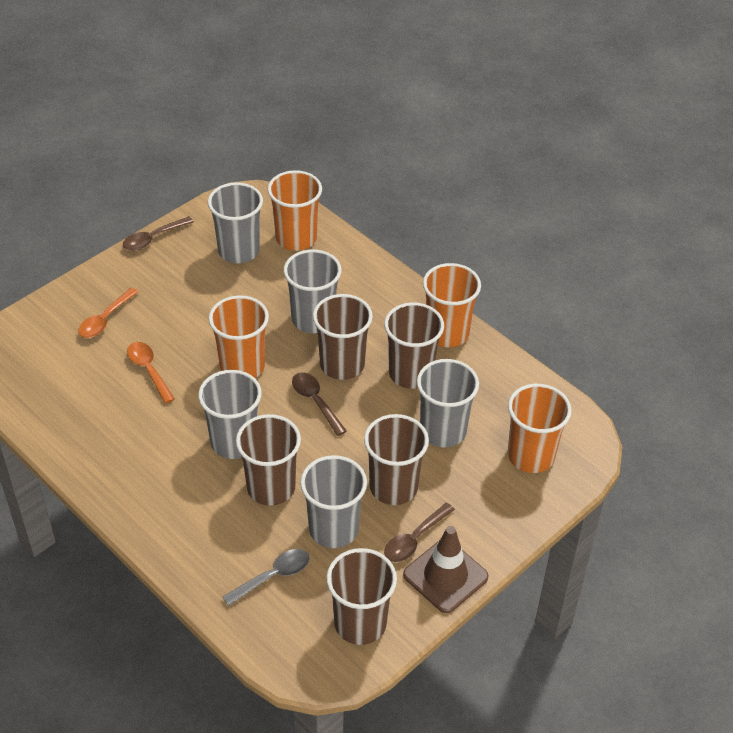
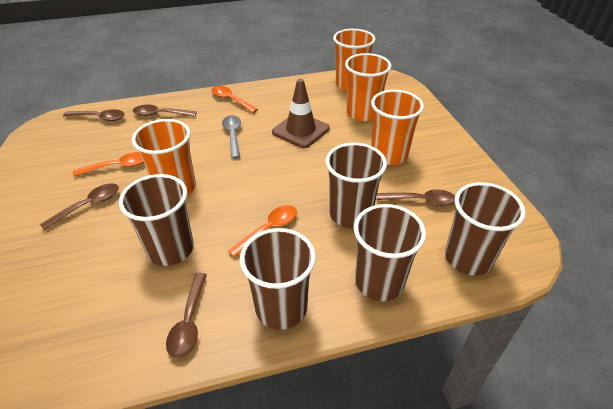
brown spoon: [123,216,194,250] [292,373,347,436] [384,503,455,562] = 3 -> [40,183,119,230] [63,109,125,121] [133,105,197,117] [166,273,207,358] [376,189,455,206] = 5
grey cup: [198,370,262,459] [208,182,263,263] [284,249,341,333] [300,455,367,548] [417,359,479,447] = 5 -> none = 0
orange spoon: [78,288,138,338] [127,342,175,404] = 2 -> [73,152,143,176] [211,86,258,113] [228,205,297,258] = 3

